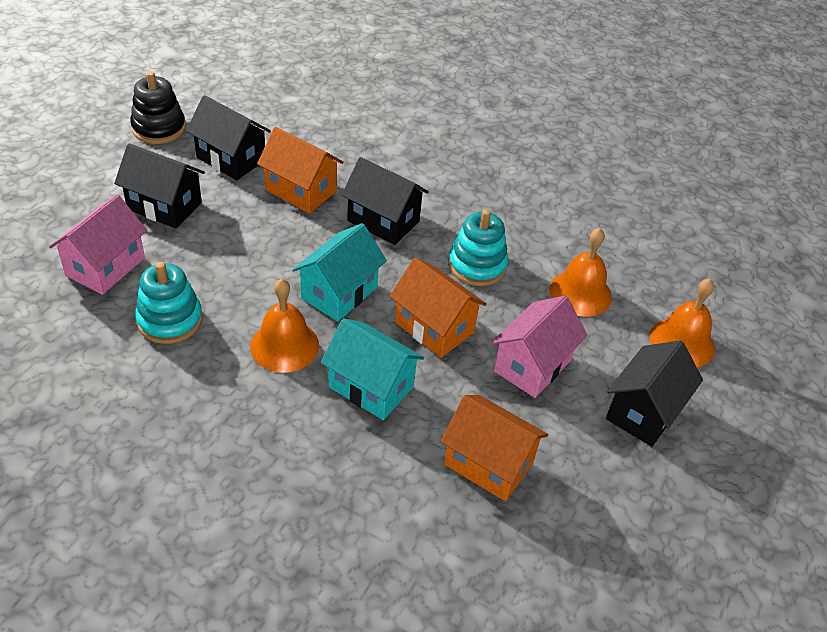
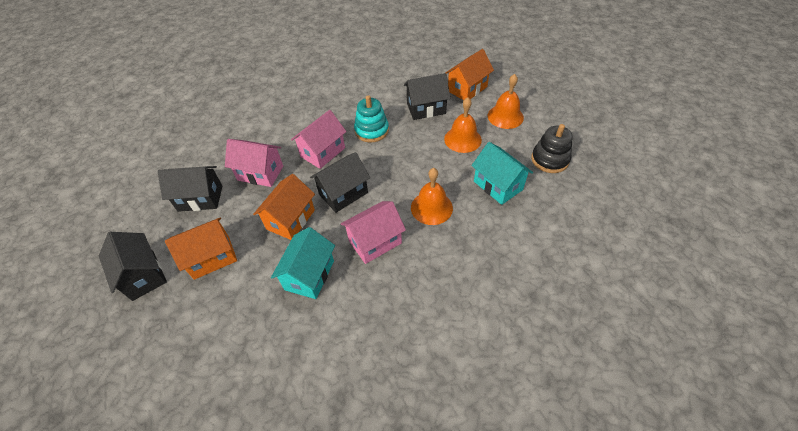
pink house: [49,195,147,295] [491,296,588,398] = 2 -> [225,139,283,187] [291,110,347,169] [341,201,406,264] = 3
turquoise stacking toy: [135,262,203,344] [448,209,508,286] = 2 -> [354,95,389,142] = 1

